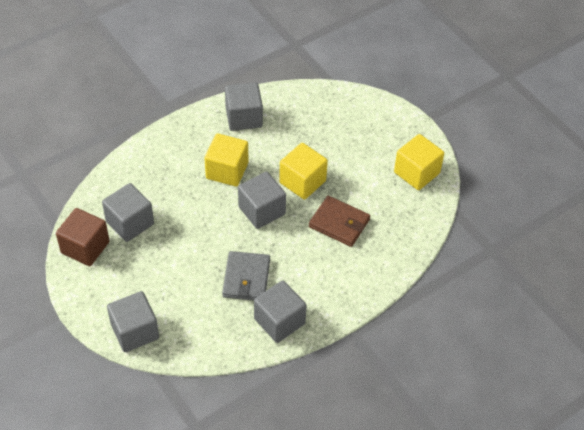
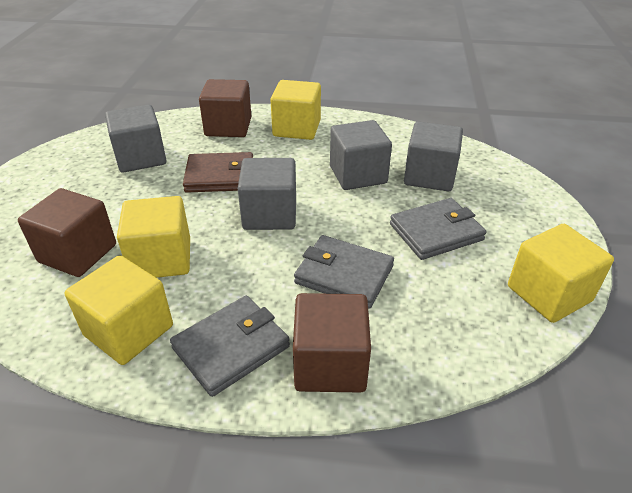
brown cube: [56,208,110,266] = 1 -> [18,188,116,277] [199,79,251,137] [293,293,371,393] = 3
grey cube: [102,183,154,242] [107,291,159,352] [225,82,263,131] [238,171,286,229] [254,280,307,343] = 5 -> [105,105,166,173] [238,158,296,230] [330,120,392,190] [404,121,463,191] = 4
grey wallet: [222,251,270,300] = 1 -> [170,296,290,397] [294,235,394,309] [390,198,486,260] = 3
yellow cube: [204,133,249,187] [279,143,328,200] [394,134,444,190] = 3 -> [65,255,173,365] [117,196,190,278] [270,80,321,140] [508,224,614,323] = 4

